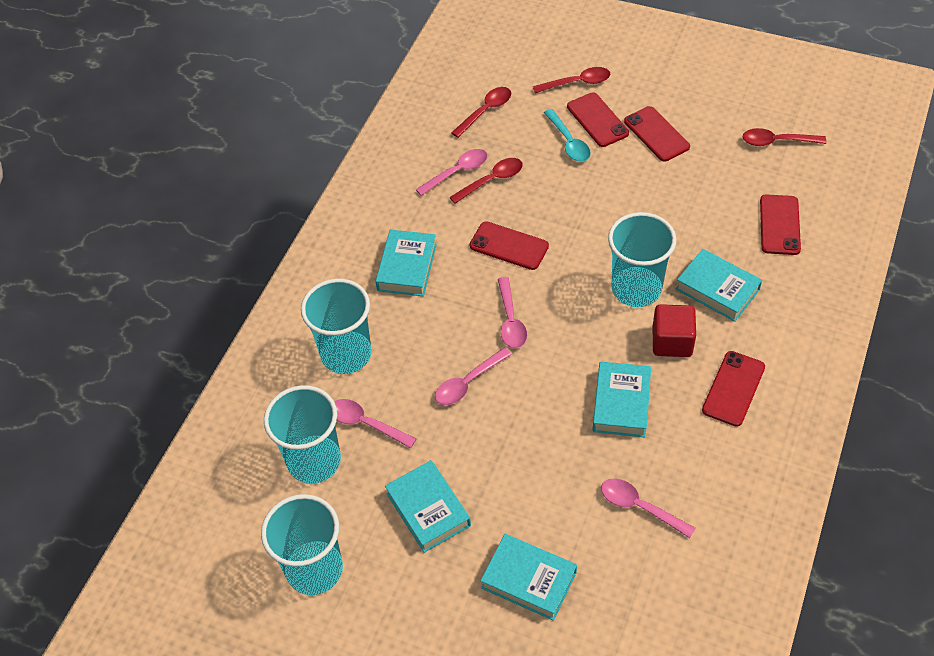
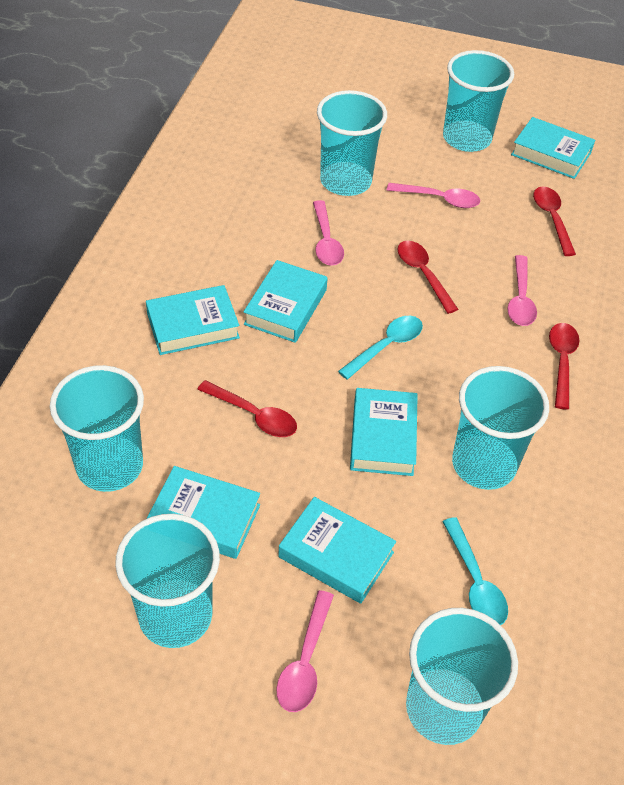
pink spoon: [334,399,416,448] [416,149,488,196] [435,347,512,405] [498,277,527,348] [601,479,696,538] = 5 -> [276,590,334,712] [313,200,344,266] [387,183,480,208] [507,255,537,326] = 4
red cube: [653,304,696,357] = 1 -> none = 0
red phone: [470,221,549,270] [567,92,629,147] [624,106,690,162] [702,351,765,427] [760,194,801,255] = 5 -> none = 0
turquoise book: [375,229,437,296] [385,460,471,553] [481,534,577,621] [593,361,651,437] [676,249,762,322] = 5 -> [146,285,240,355] [147,466,260,559] [244,260,328,343] [278,497,396,603] [350,388,418,476] [511,117,595,179] = 6
turquoise cup: [261,494,343,595] [264,385,341,484] [301,279,372,374] [608,212,676,307] = 4 -> [50,365,144,492] [115,514,220,648] [317,90,387,196] [406,608,518,745] [443,50,514,152] [452,366,549,490] = 6
turquoise spoon: [544,109,591,162] = 1 -> [338,316,423,380] [442,517,508,625] = 2

